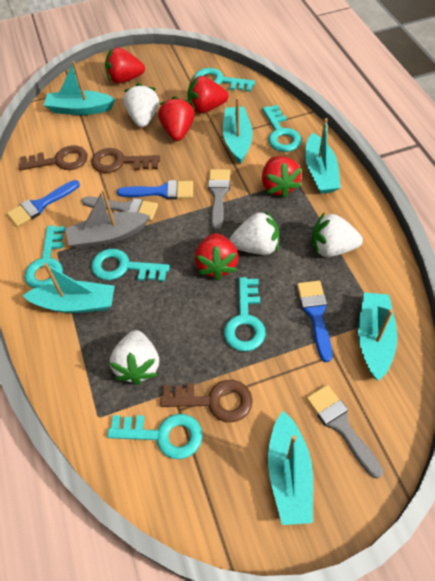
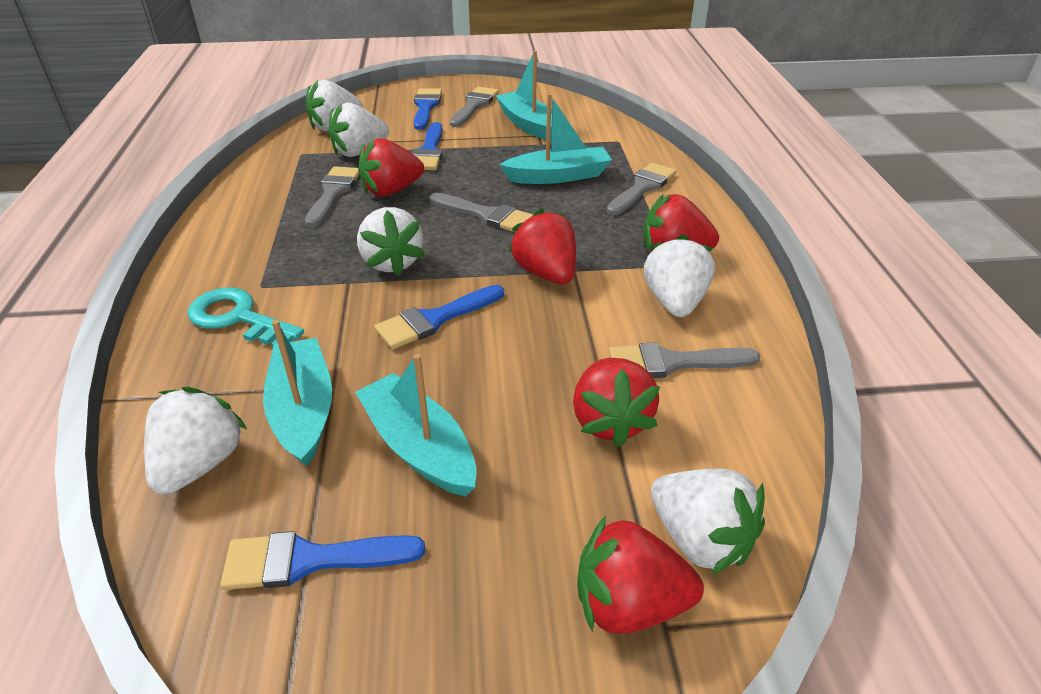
blue brush: [7,180,80,227] [117,180,193,200] [297,281,332,362] = 3 -> [220,531,425,590] [374,285,504,349] [412,122,443,170] [414,88,442,130] = 4
brown key: [19,145,88,170] [91,148,160,173] [160,380,253,422] = 3 -> none = 0
grey boat: [65,189,150,249] = 1 -> none = 0
grey brush: [81,197,158,221] [208,169,230,231] [306,385,383,478] = 3 -> [305,166,360,227] [430,193,533,232] [450,87,499,127] [606,163,677,215] [609,342,760,378] = 5
turquoise boat: [22,263,115,313] [44,61,115,115] [223,97,253,164] [268,411,313,525] [305,118,341,194] [358,292,397,381] = 6 -> [263,320,332,467] [355,354,477,497] [496,51,552,141] [499,93,612,184] = 4
turquoise key: [24,226,65,288] [91,248,170,282] [107,414,202,459] [194,68,255,92] [224,277,266,351] [262,105,302,152] = 6 -> [187,287,304,348] = 1
white strawberry: [110,330,159,385] [123,83,159,127] [230,210,279,255] [312,212,363,257] = 4 -> [144,386,247,495] [306,80,363,132] [328,103,389,157] [357,207,425,276] [644,234,715,317] [651,469,765,575] = 6

